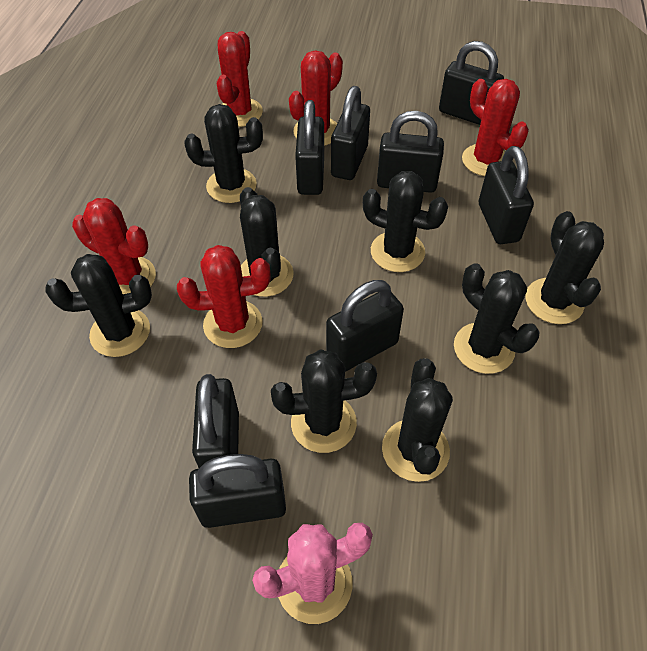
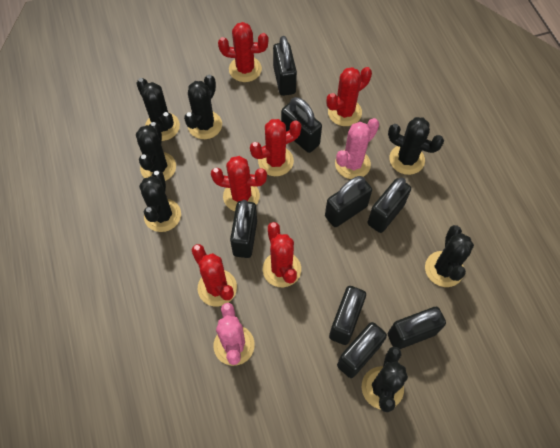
black cactus: [46,254,152,357] [185,104,263,203] [240,187,294,297] [271,349,377,453] [363,171,448,272] [382,358,453,482] [454,263,540,374] [525,211,604,324] = 8 -> [136,78,180,141] [136,122,176,181] [139,171,181,232] [184,74,222,139] [362,347,408,412] [388,117,444,175] [425,225,474,287] = 7
pink cactus: [252,523,373,624] = 1 -> [214,303,255,366] [335,118,379,179] = 2
red cactus: [72,198,156,294] [177,245,271,348] [217,31,263,127] [289,50,343,146] [462,79,529,176] = 5 -> [192,244,237,306] [211,156,267,211] [218,22,269,82] [250,119,301,176] [263,222,301,287] [327,67,372,126] = 6

